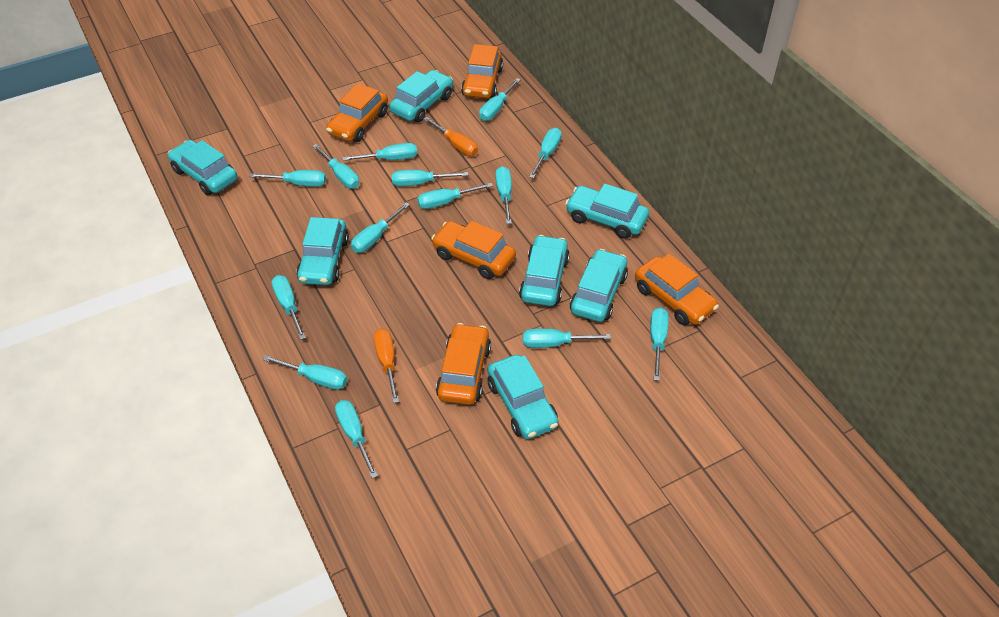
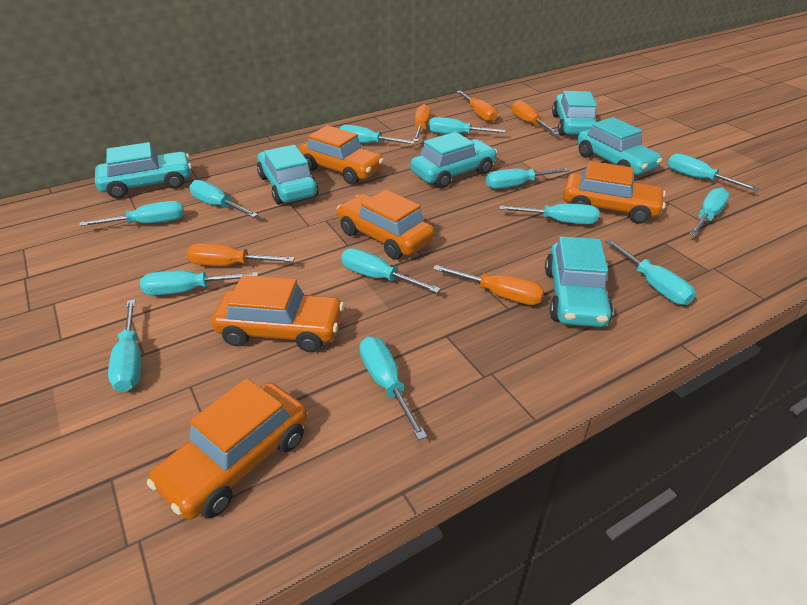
orange screwdriver: [374,328,399,403] [423,117,478,156] = 2 -> [187,243,295,266] [413,104,431,142] [433,265,544,305] [457,91,497,122] [512,100,560,135] = 5
turquoise car: [168,140,238,195] [296,217,349,285] [389,70,453,122] [488,355,559,439] [519,235,570,306] [565,184,649,239] [570,249,628,322] = 7 -> [95,142,192,199] [257,145,319,205] [410,132,497,188] [545,236,613,327] [552,91,598,136] [577,117,663,175] = 6
turquoise screwdriver: [249,170,326,187] [263,355,347,390] [272,275,306,340] [312,144,359,189] [335,400,378,479] [342,143,417,161] [351,202,410,253] [392,170,468,186] [417,183,493,209] [479,78,521,121] [495,166,512,224] [523,329,611,348] [529,128,562,178] [650,307,669,381] = 14 -> [79,201,184,226] [108,299,141,392] [140,270,258,295] [190,180,258,218] [340,125,415,144] [341,248,441,293] [359,336,427,440] [428,117,506,134] [486,168,570,189] [500,204,599,224] [605,239,696,305] [668,153,759,191] [689,187,730,236] = 13

